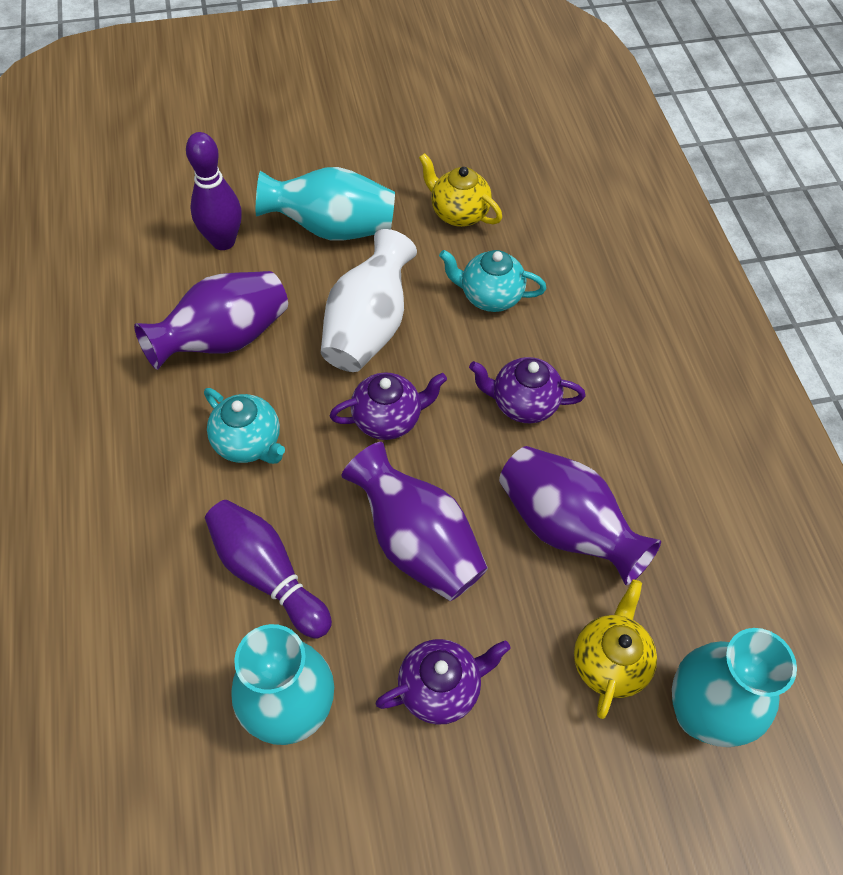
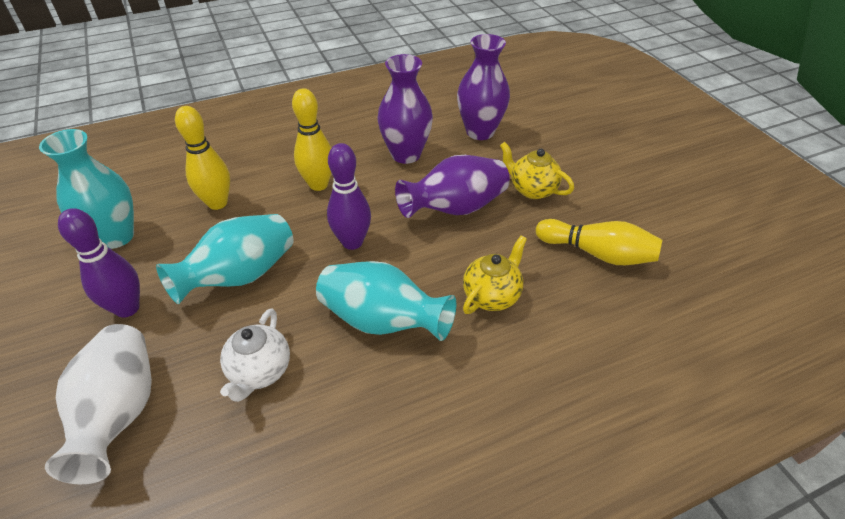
purple teapot: [329,372,447,440] [376,639,511,725] [469,357,586,423] = 3 -> none = 0
turquoise teapot: [204,388,285,464] [439,250,546,312] = 2 -> none = 0
white teapot: none = 0 -> [220,308,290,402] = 1
yellow bowling pin: none = 0 -> [175,106,230,210] [292,88,332,191] [536,219,662,265] = 3

